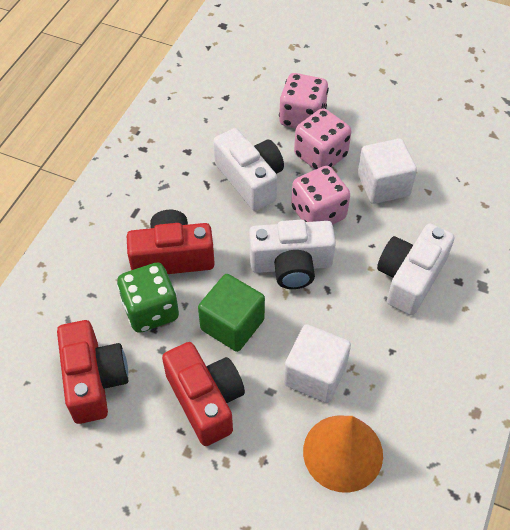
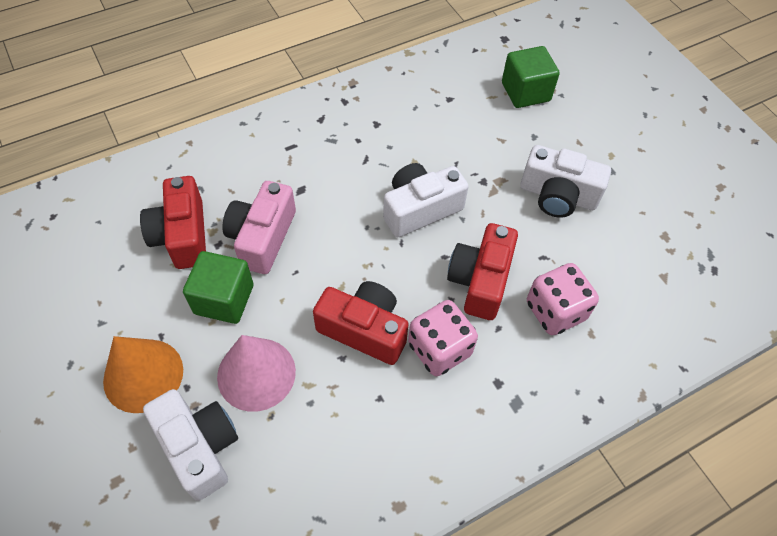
green cube: [198,274,265,352] = 1 -> [183,251,254,324] [502,46,560,108] = 2
green dice: [117,263,179,333] = 1 -> none = 0
pink camera: none = 0 -> [222,181,296,274] = 1
pink cone: none = 0 -> [217,335,296,412] = 1
pink dice: [279,73,329,128] [291,166,350,225] [294,108,351,170] = 3 -> [408,300,478,376] [527,263,599,335] = 2
white cube: [284,324,351,403] [358,139,417,204] = 2 -> none = 0

